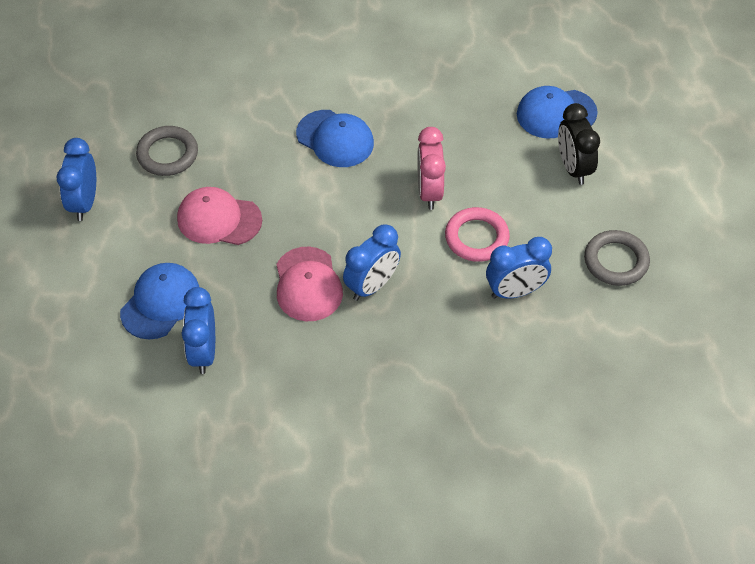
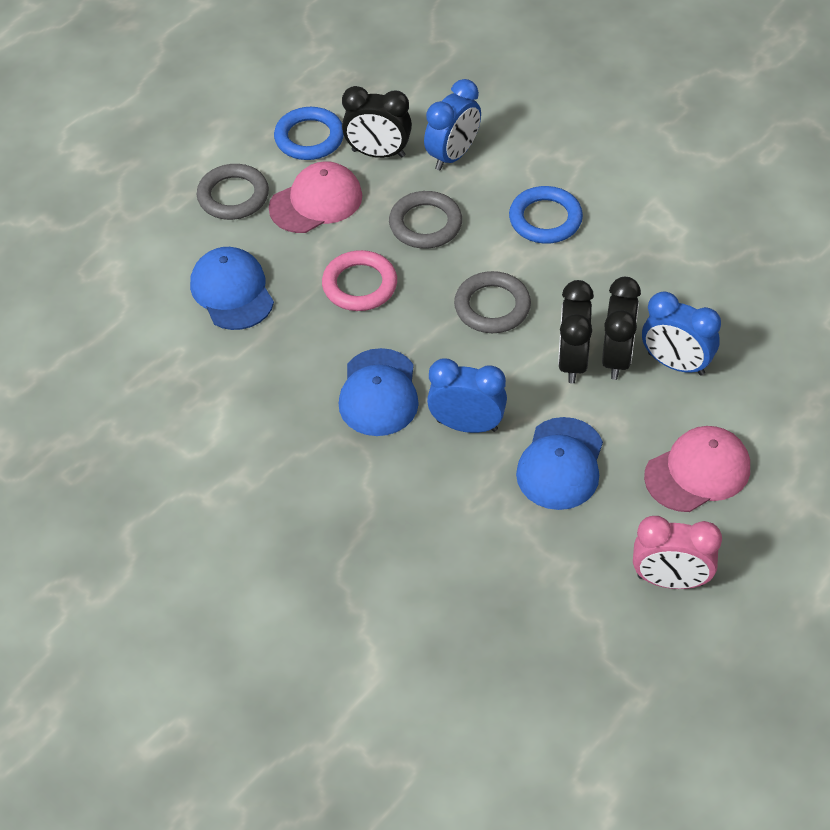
black clock: [558,103,600,185] = 1 -> [342,86,412,158] [558,280,594,384] [602,277,641,380] = 3
blue clock: [56,138,96,221] [182,287,215,374] [343,225,401,301] [486,237,552,299] = 4 -> [424,79,481,170] [427,358,507,433] [642,291,721,376] = 3
blue ring: none = 0 -> [274,107,344,160] [509,186,583,244] = 2
grey ring: [136,126,198,176] [584,230,650,286] = 2 -> [197,164,269,220] [389,191,462,249] [454,271,531,333] = 3

